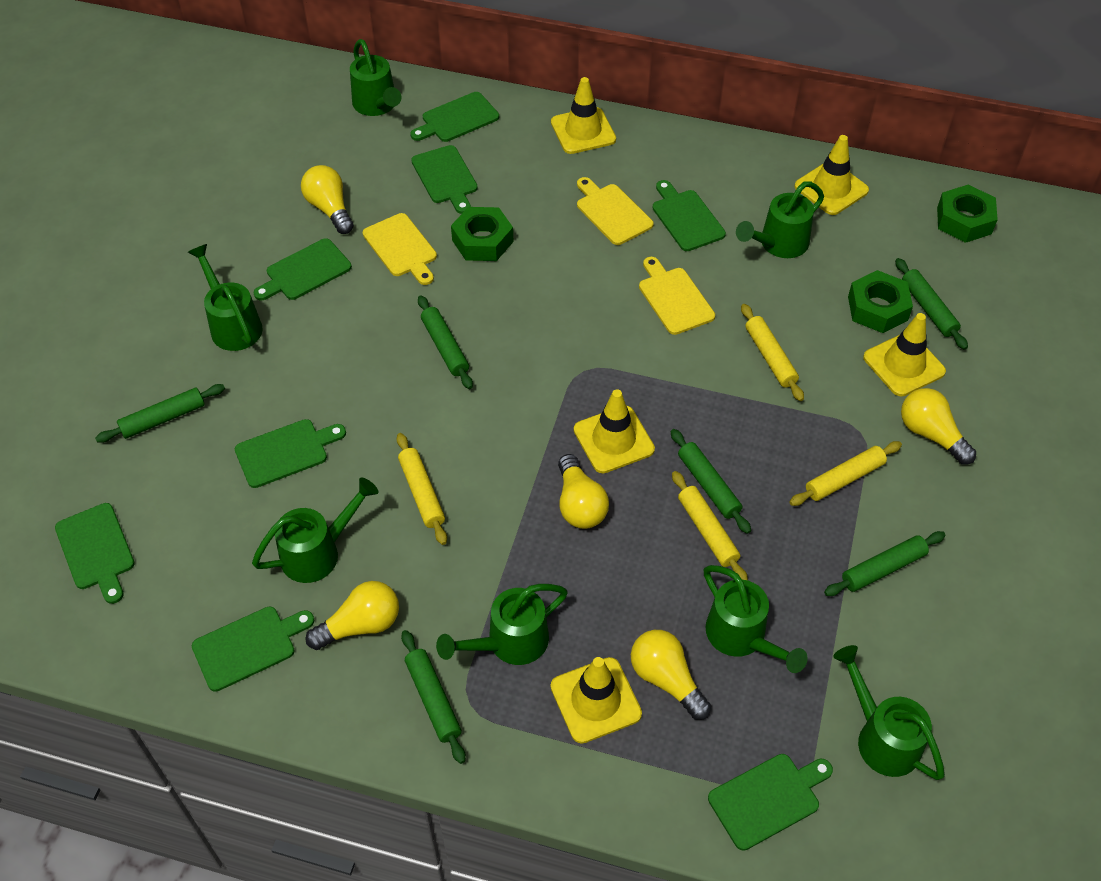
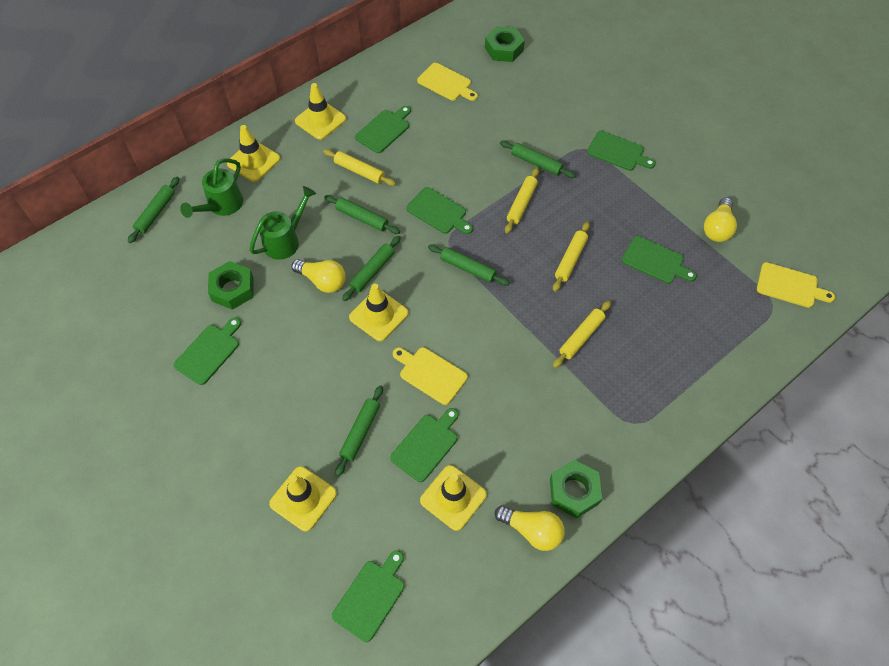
green cutting board: [55,503,135,604] [192,607,314,692] [235,419,346,488] [254,238,352,300] [410,92,499,142] [411,145,478,214] [652,180,726,251] [708,754,833,851] = 8 -> [174,317,241,385] [332,550,405,642] [355,106,411,153] [390,408,458,482] [406,187,473,234] [587,130,656,171] [622,236,697,283] = 7
green watering can: [188,244,263,351] [252,478,379,583] [350,39,401,116] [436,584,568,665] [704,565,808,673] [736,181,824,258] [833,645,945,780] = 7 -> [180,158,243,218] [249,186,316,260] = 2
yellow light bulb: [301,165,354,234] [305,581,399,650] [558,454,609,529] [631,630,711,720] [901,388,976,465] = 5 -> [292,259,346,293] [495,505,565,551] [704,197,737,242] = 3

